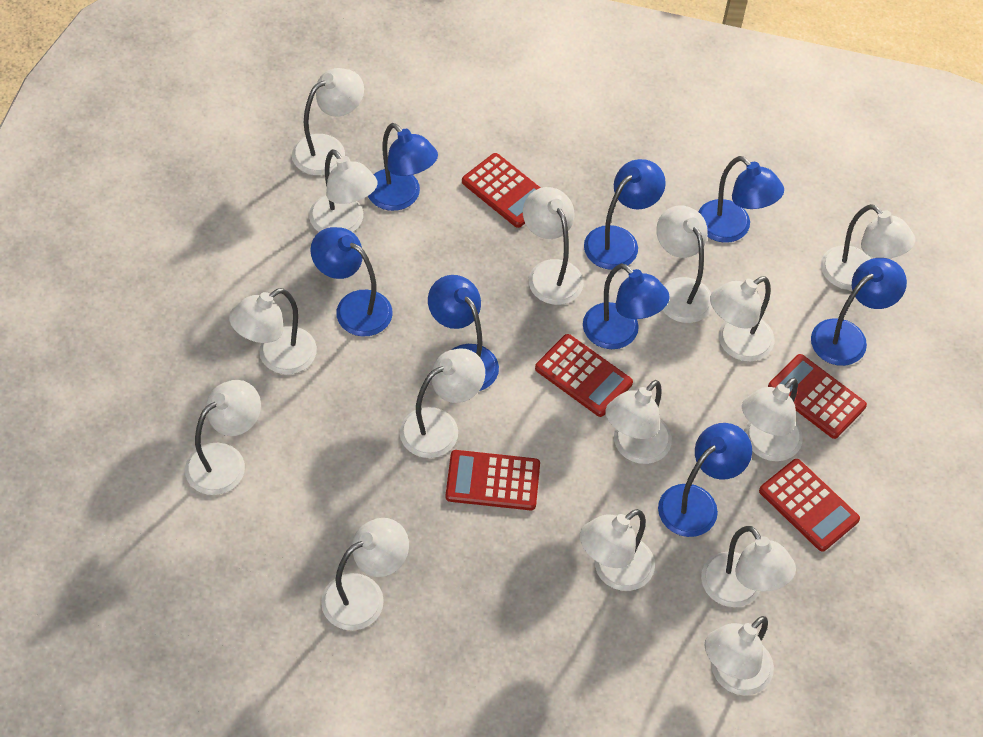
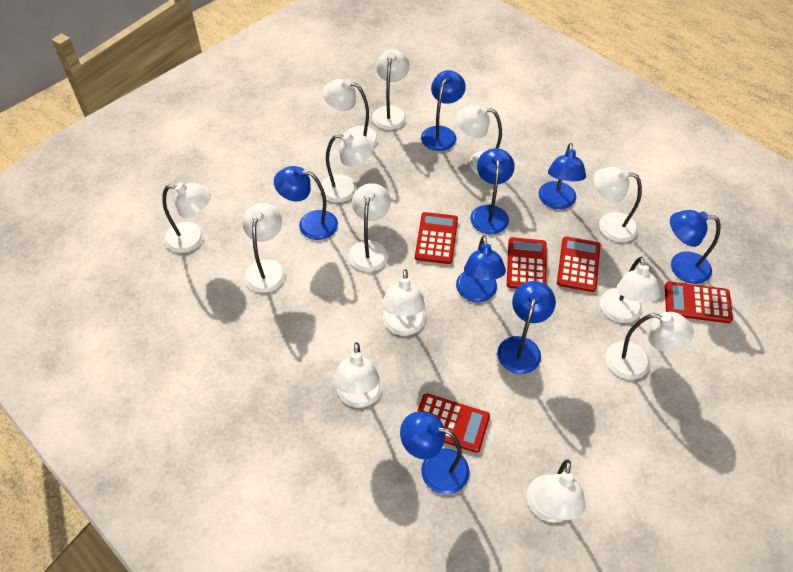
white lamp: [185,380,261,495] [229,288,317,374] [292,68,364,175] [309,149,378,232] [321,518,409,630] [400,348,485,458] [523,187,584,305] [580,509,655,591] [605,380,672,464] [656,206,712,323] [701,526,796,607] [705,616,774,695] [710,276,774,362] [742,378,802,461] [821,204,915,290] = 15 -> [162,182,211,253] [242,203,285,292] [320,132,374,202] [323,79,379,146] [334,342,382,408] [349,183,391,272] [372,49,410,130] [382,269,425,336] [456,105,502,175] [527,460,586,523] [594,167,642,242] [600,257,660,323] [606,312,694,380] = 13

